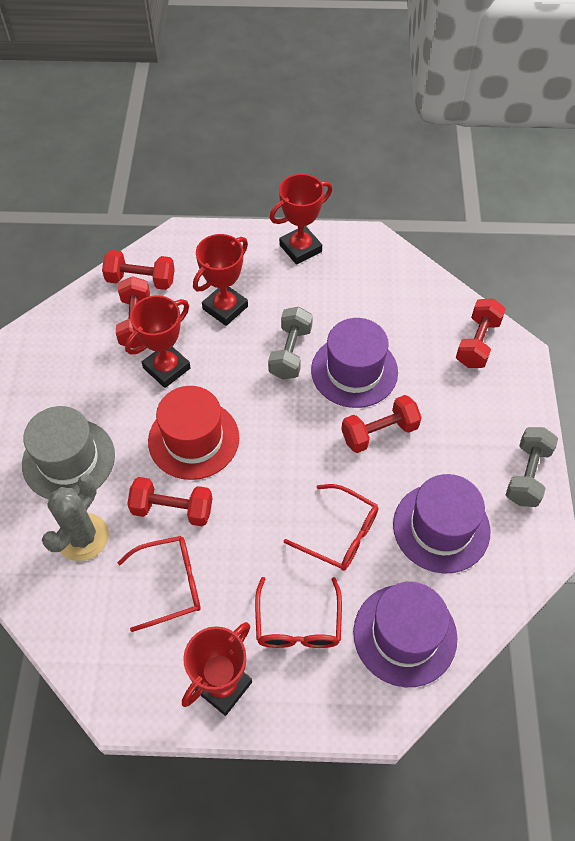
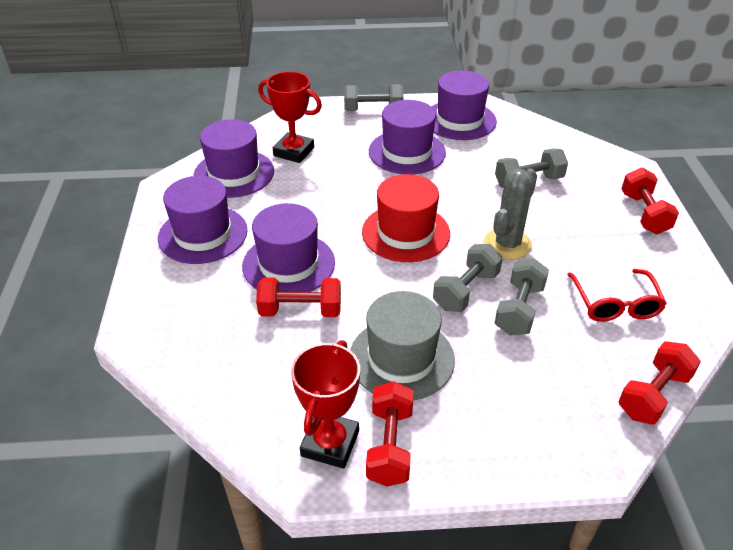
grey dumbbell: [268,307,313,379] [506,427,558,507] = 2 -> [344,84,404,111] [433,244,503,312] [495,148,568,188] [495,258,549,336] = 4
purple hat: [311,318,398,408] [353,582,457,687] [393,474,491,574] = 3 -> [158,176,248,264] [193,119,274,198] [242,203,335,292] [369,100,446,175] [431,70,497,140] = 5
red dumbbell: [102,250,175,290] [116,276,150,349] [127,477,213,527] [341,395,422,453] [456,298,506,368] = 5 -> [256,278,341,317] [366,381,414,486] [619,341,701,425] [622,168,679,234] = 4
red glasses: [117,536,201,632] [255,577,342,648] [284,484,378,571] = 3 -> [567,269,667,322] = 1
red trophy: [125,296,191,388] [182,622,252,716] [193,234,248,326] [270,174,332,265] = 4 -> [258,71,322,163] [291,340,360,469] = 2

